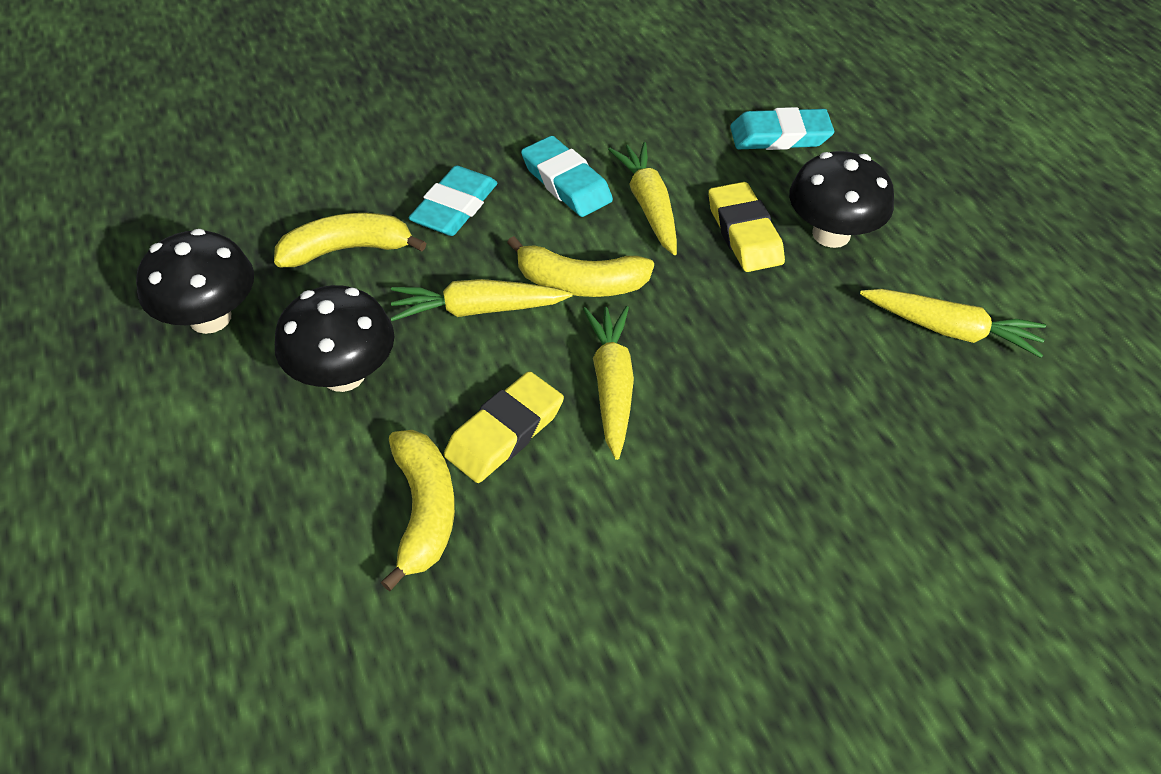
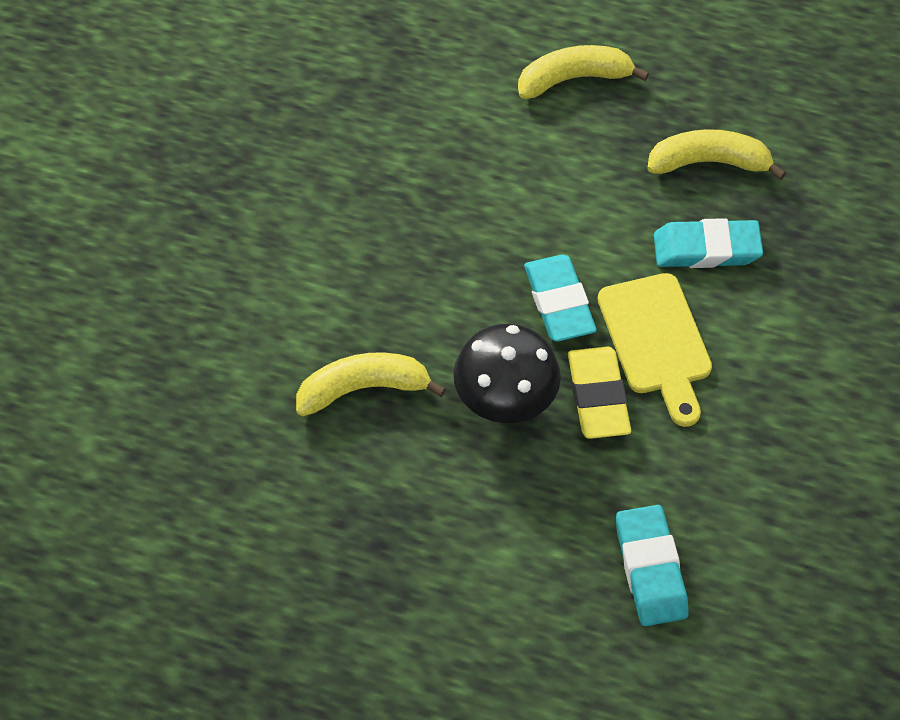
black mushroom: [136,229,254,334] [275,285,394,392] [789,151,894,248] = 3 -> [454,323,561,423] = 1
yellow carrot: [390,279,573,321] [583,306,634,460] [608,142,677,255] [860,289,1046,358] = 4 -> none = 0
yellow cutting board: none = 0 -> [597,273,712,427] = 1
yellow eraser: [444,371,564,483] [708,182,785,272] = 2 -> [568,347,631,439] = 1

